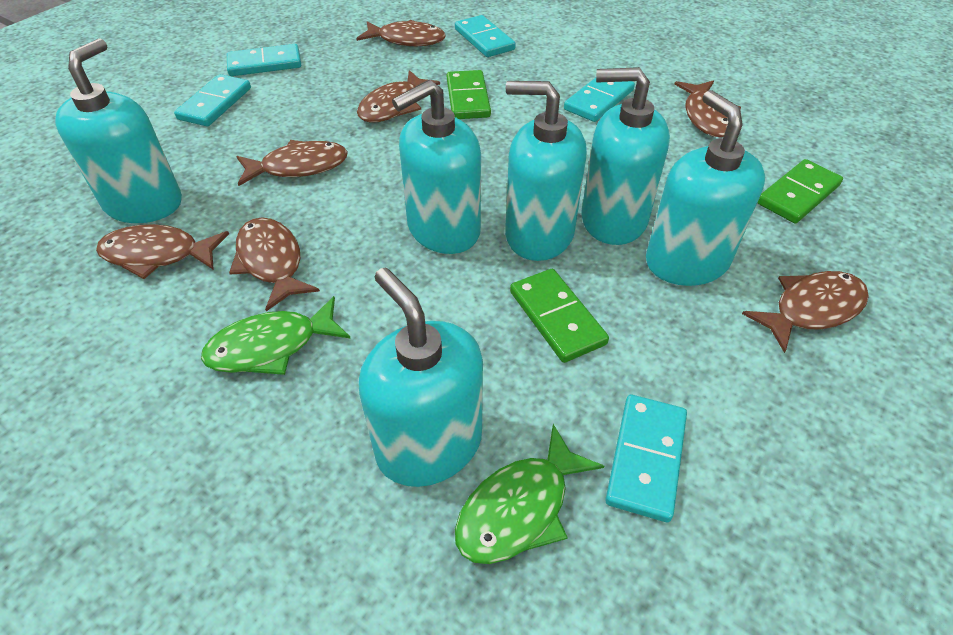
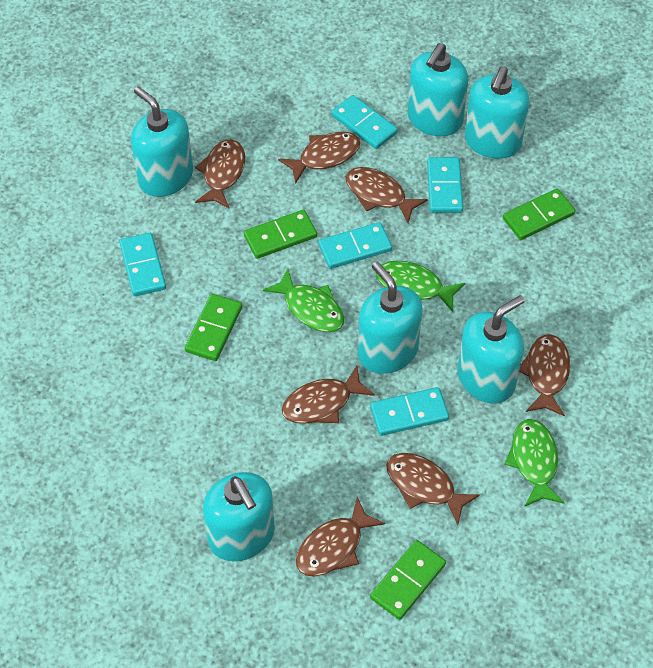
green domino: [447,70,491,119] [510,269,609,363] [758,159,843,223] = 3 -> [185,294,242,361] [244,210,317,259] [370,540,446,620] [503,188,575,240] = 4
green fish: [201,296,351,375] [455,424,604,564] = 2 -> [263,268,344,332] [376,260,465,312] [505,419,565,507] = 3

